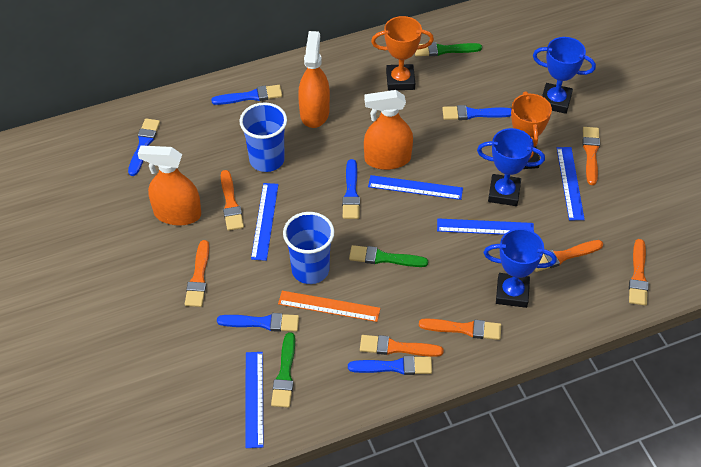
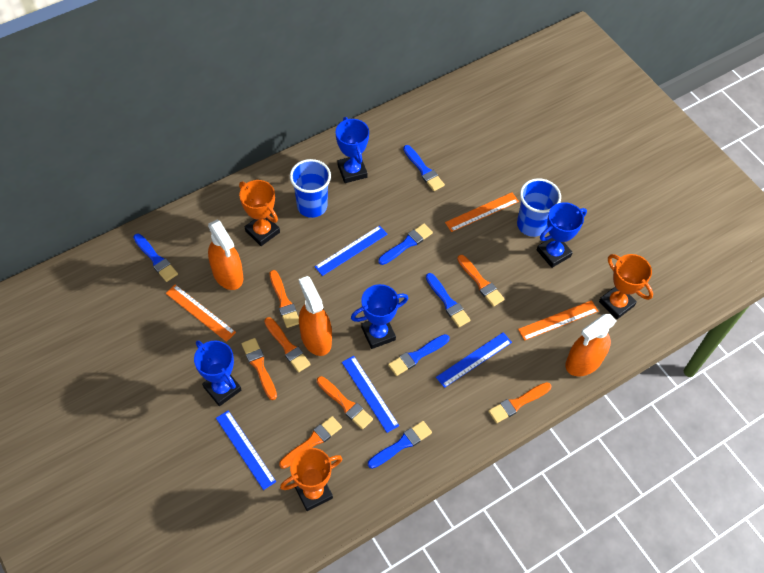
blue ruler: [245,352,264,448] [251,183,279,261] [368,175,463,200] [437,218,534,235] [557,147,585,220] = 5 -> [216,410,276,490] [315,225,387,276] [342,356,399,433] [436,332,512,388] = 4
blue trophy: [477,128,545,206] [484,229,557,308] [533,37,596,114] = 3 -> [194,340,241,406] [336,117,369,183] [351,284,408,349] [537,202,587,268] = 4
green brush: [271,332,295,408] [349,245,428,267] [415,42,482,56] = 3 -> none = 0
orange ruler: [278,291,380,322] = 1 -> [165,284,236,342] [445,193,519,232] [518,300,598,341] = 3
orange trophy: [371,16,434,91] [511,91,552,169] = 2 -> [239,180,280,246] [280,448,342,511] [599,254,653,319] = 3

